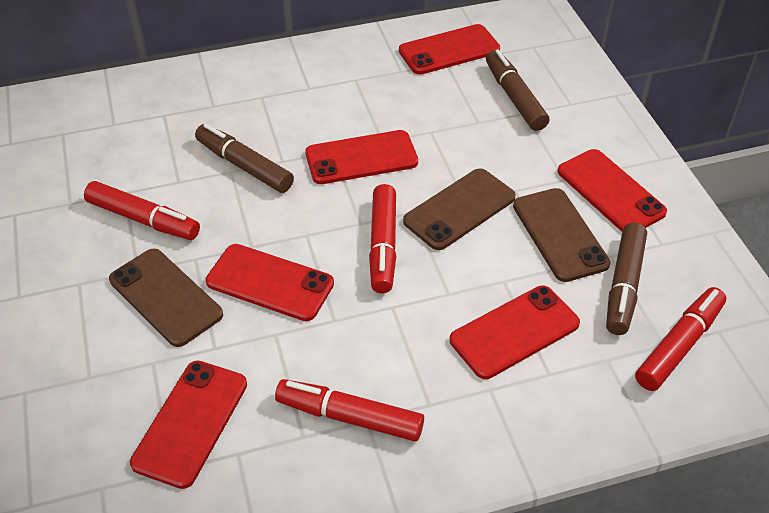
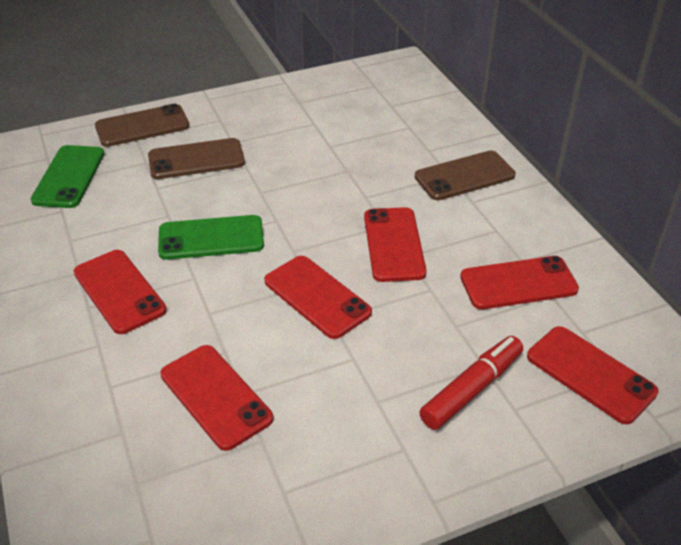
brown marker: [195,123,294,193] [486,49,549,131] [606,223,647,335] = 3 -> none = 0
green phone: none = 0 -> [31,145,105,208] [158,215,264,260] = 2
red marker: [84,181,200,240] [275,379,424,441] [369,184,396,293] [635,287,726,391] = 4 -> [419,336,523,430] = 1

